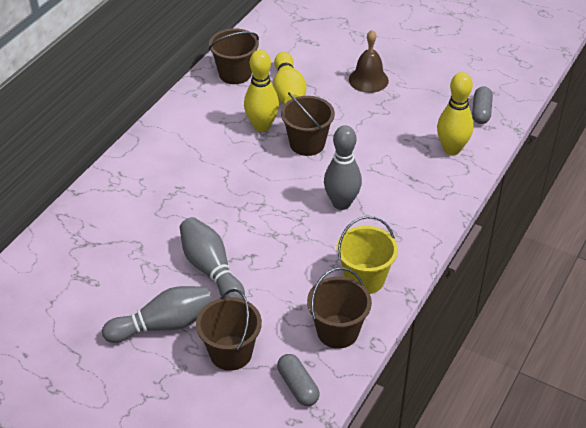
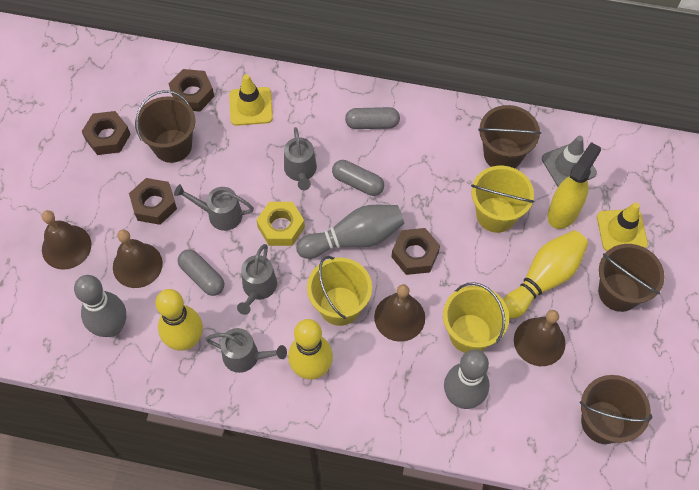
brown bell: [349,30,389,93] = 1 -> [42,210,91,270] [113,229,163,288] [374,284,425,342] [514,310,566,366] = 4
brown nut: none = 0 -> [82,111,131,155] [129,178,177,225] [169,69,214,112] [392,228,440,275] = 4
grey capsule: [277,354,319,406] [472,87,493,124] = 2 -> [178,249,224,296] [332,160,384,196] [345,107,400,129] = 3
grey traffic cone: none = 0 -> [542,136,597,186] = 1
grey watering can: none = 0 -> [174,184,254,231] [205,328,287,373] [237,244,277,315] [284,127,317,190] = 4
yellow bucket: [337,216,398,294] = 1 -> [307,256,372,326] [443,282,509,353] [471,166,534,233] = 3
yellow nut: none = 0 -> [256,202,305,246] = 1
yellow spray bottle: none = 0 -> [547,142,601,229] = 1
yellow traffic cone: none = 0 -> [229,74,273,126] [597,202,648,251] = 2

